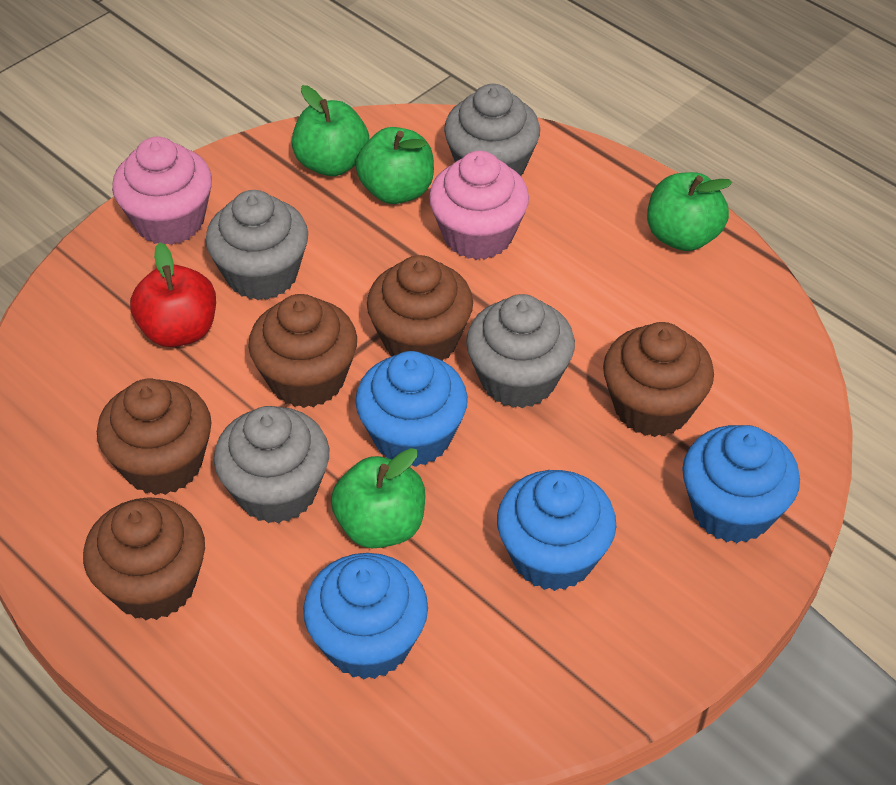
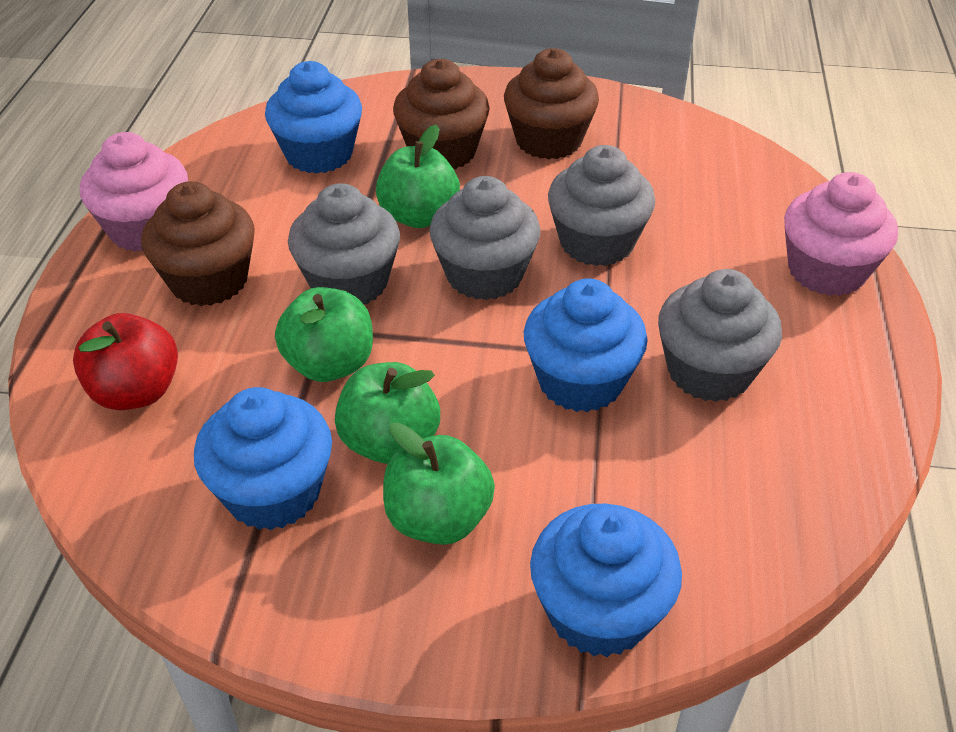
brown cupcake: [83,497,205,620] [97,379,212,495] [248,294,357,408] [367,255,473,361] [603,322,714,437] = 5 -> [141,181,255,306] [393,59,490,169] [504,48,599,159] = 3

